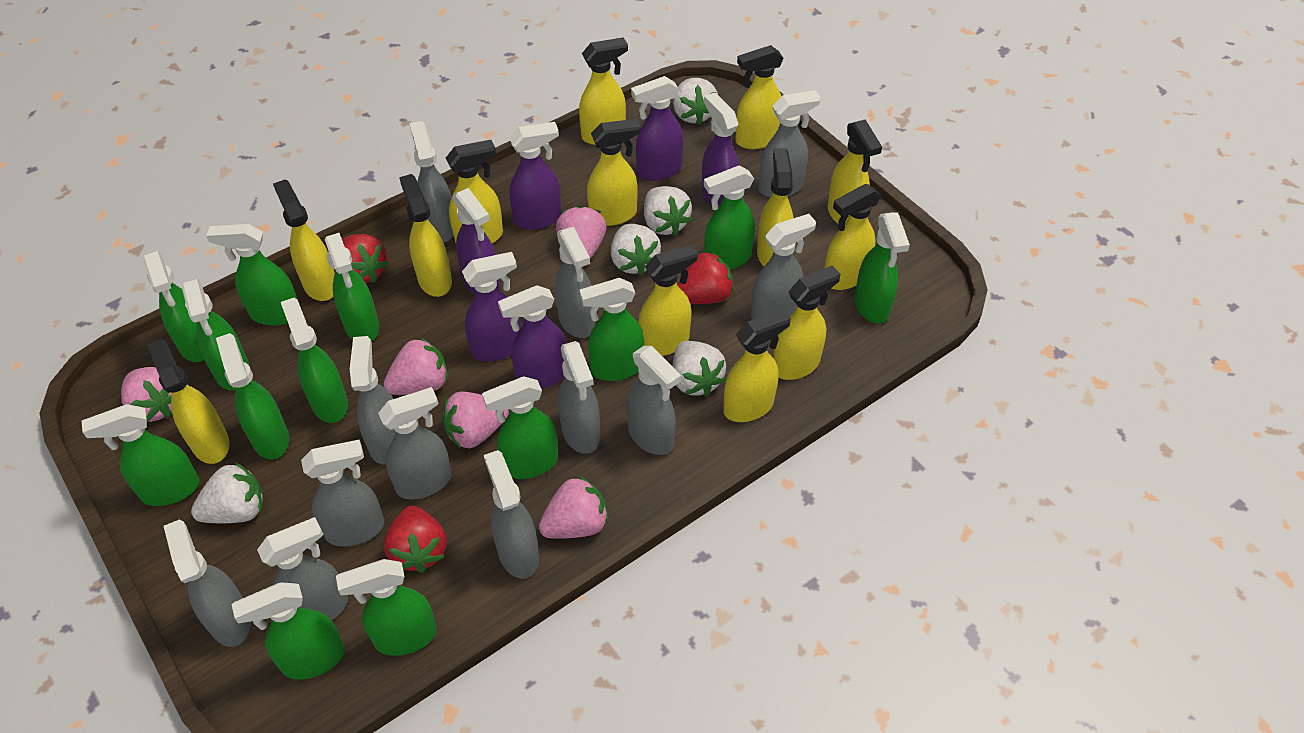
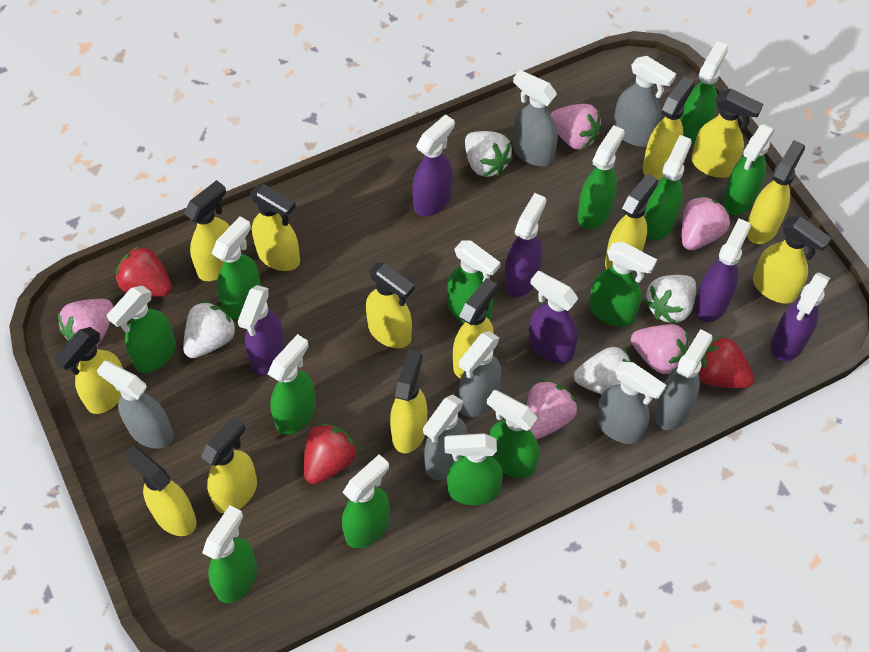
grey spray bottle: [164,519,251,647] [257,517,348,621] [301,440,384,547] [350,336,395,465] [378,387,452,500] [409,121,454,242] [484,450,539,579] [555,227,595,338] [558,341,600,454] [626,346,681,455] [751,214,816,320] [758,90,821,198] = 12 -> [97,361,174,449] [423,395,467,480] [458,331,501,417] [513,70,558,166] [596,362,666,444] [613,56,676,147] [654,329,713,430] = 7
white strawberry: [191,462,263,524] [611,224,661,276] [644,186,692,236] [673,78,718,124] [673,341,726,397] = 5 -> [183,301,237,358] [465,131,513,177] [574,347,631,394] [644,275,696,324] = 4

